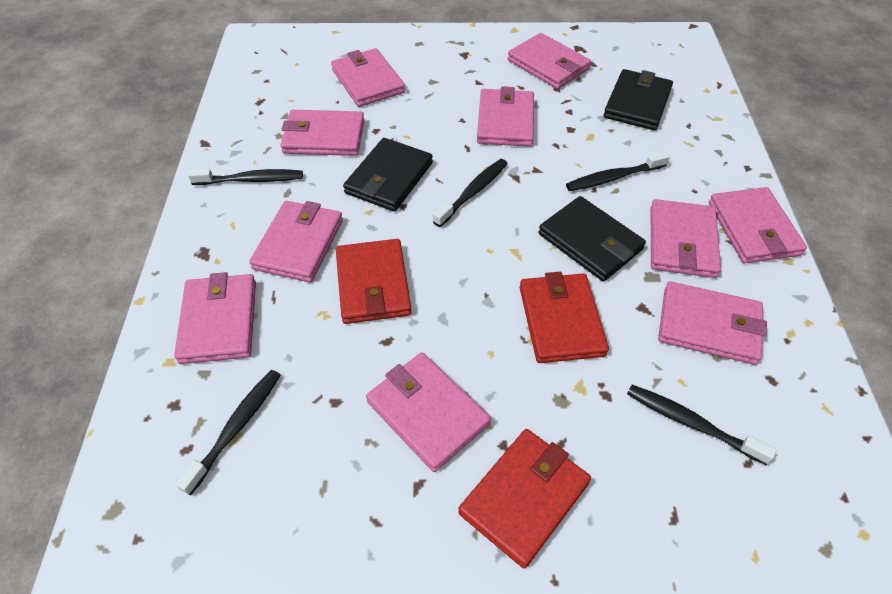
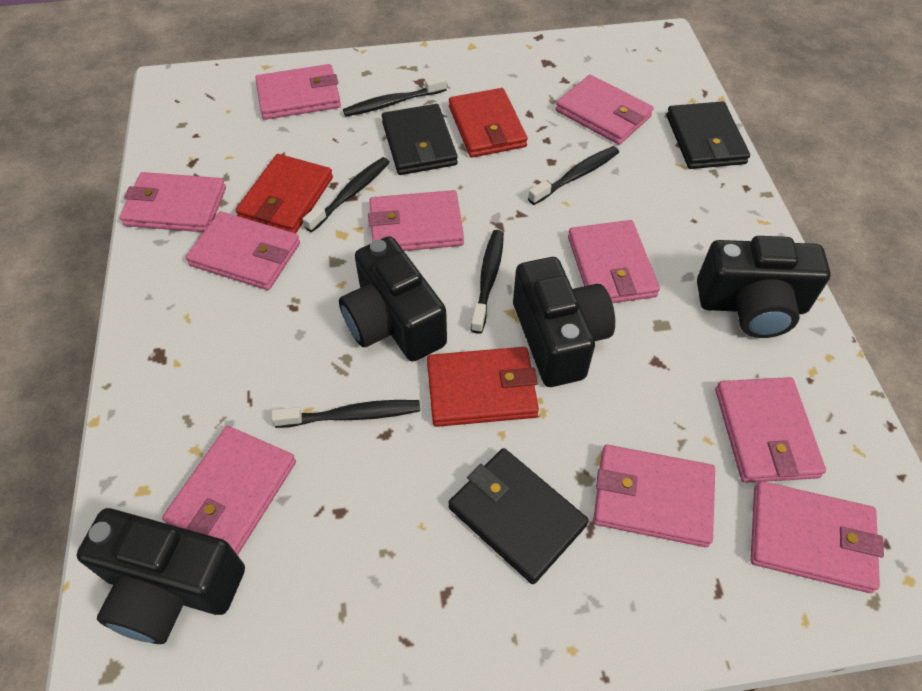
black camera: none = 0 -> [77,508,245,644] [339,236,447,361] [513,257,615,387] [697,236,831,338] = 4

